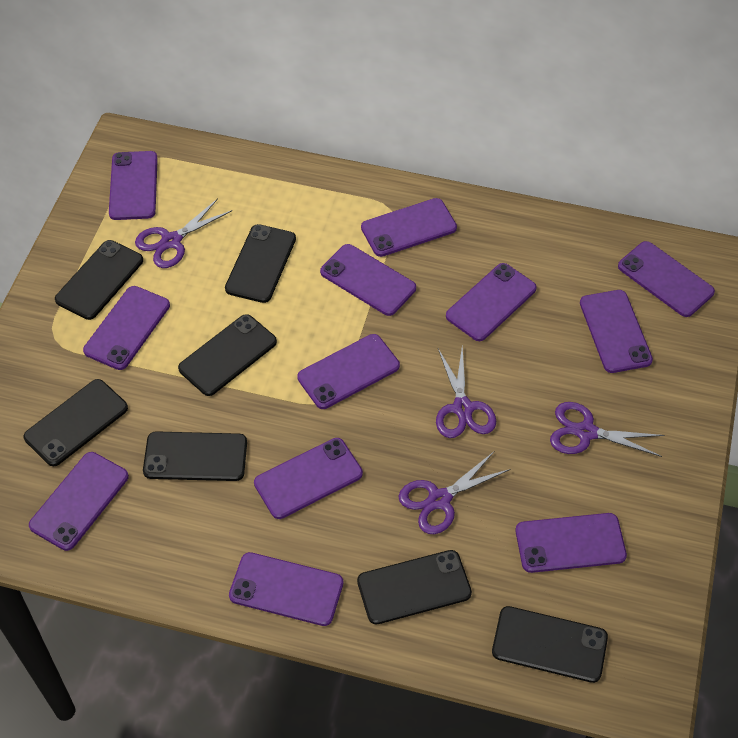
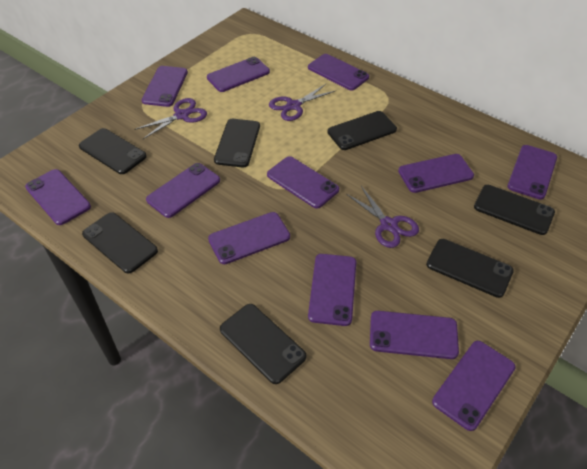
purple scissors: [135,199,232,268] [399,452,511,534] [436,346,496,438] [550,402,664,457] = 4 -> [134,98,207,139] [269,84,335,121] [346,186,419,248] = 3

